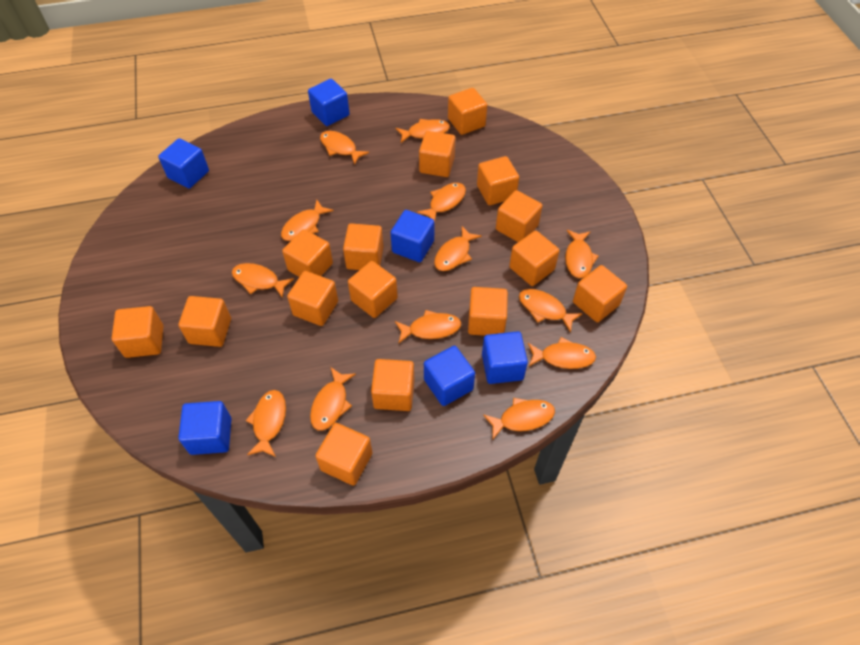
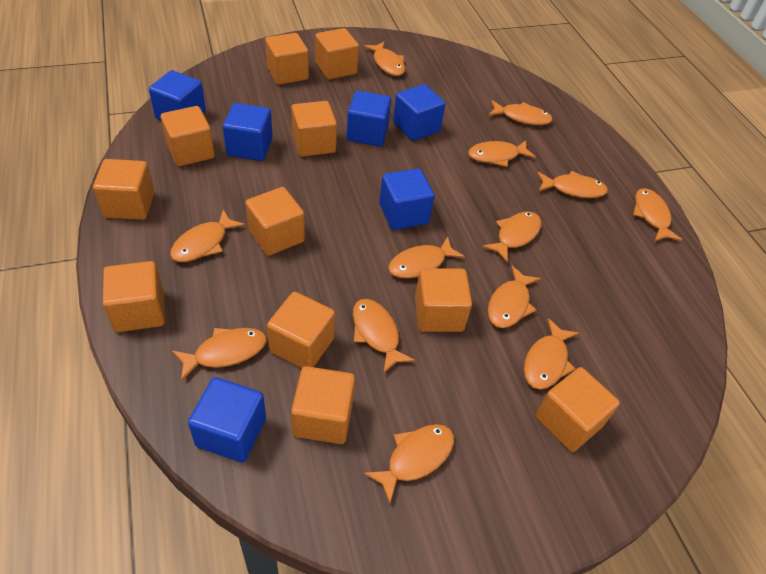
orange cube: [112,306,164,358] [178,296,231,347] [282,229,333,277] [287,271,338,326] [315,423,373,486] [343,223,384,270] [348,261,398,318] [371,359,414,411] [419,131,455,177] [448,88,487,135] [468,287,508,336] [477,156,519,205] [496,190,542,242] [509,231,560,286] [573,265,627,322] = 15 -> [93,159,155,220] [103,261,165,332] [161,106,215,166] [245,187,305,256] [265,33,309,85] [267,292,335,368] [291,101,337,157] [291,366,355,444] [315,28,359,80] [415,268,472,332] [535,367,620,452] = 11

